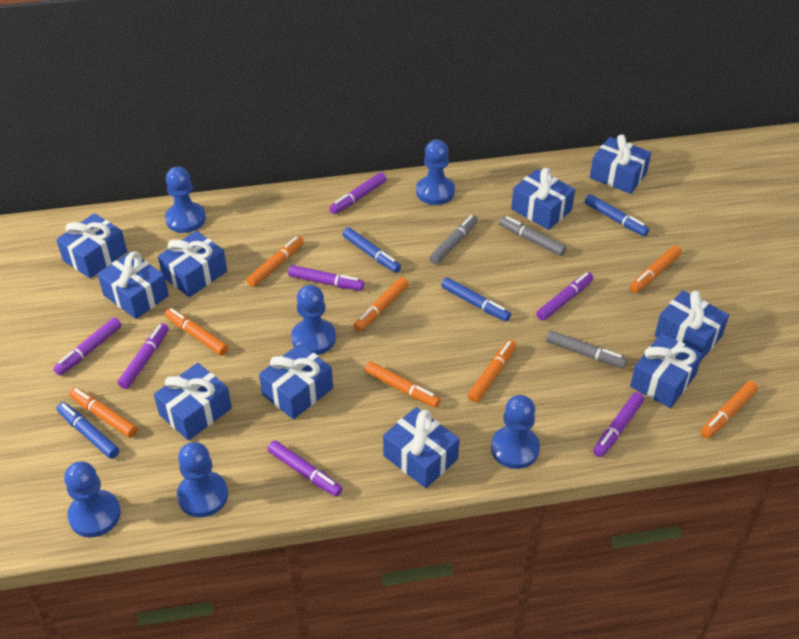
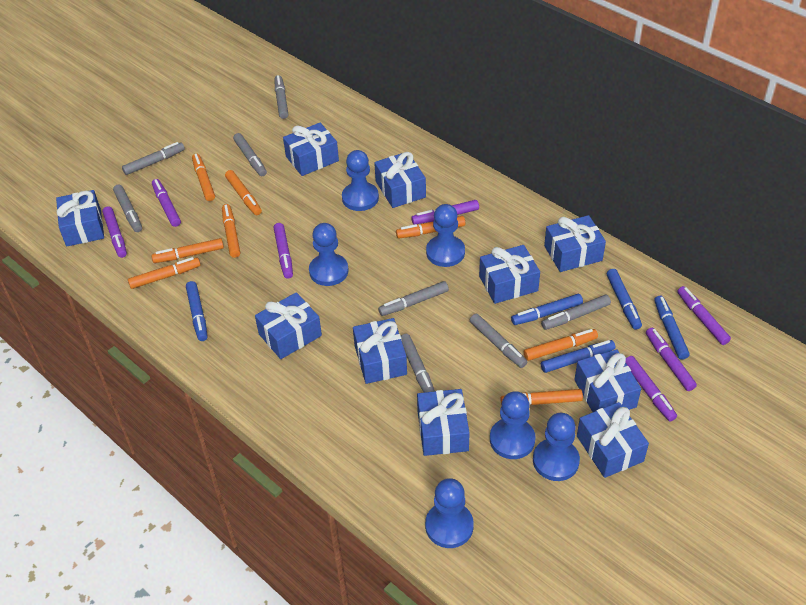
blue marker: [57,402,119,459] [342,227,401,273] [441,277,511,321] [585,194,649,236] = 4 -> [186,281,208,341] [511,294,583,325] [541,340,615,373] [607,269,642,330] [654,296,690,360] = 5
grey marker: [429,215,478,264] [499,216,567,256] [546,330,627,368] = 3 -> [113,184,142,232] [122,142,185,175] [233,133,267,176] [275,75,288,119] [378,281,449,316] [401,334,435,393] [470,314,527,368] [541,294,611,330] = 8

